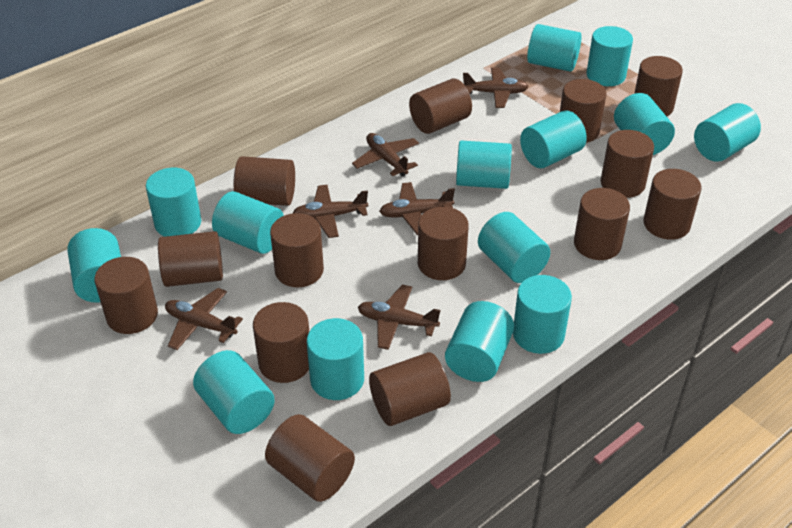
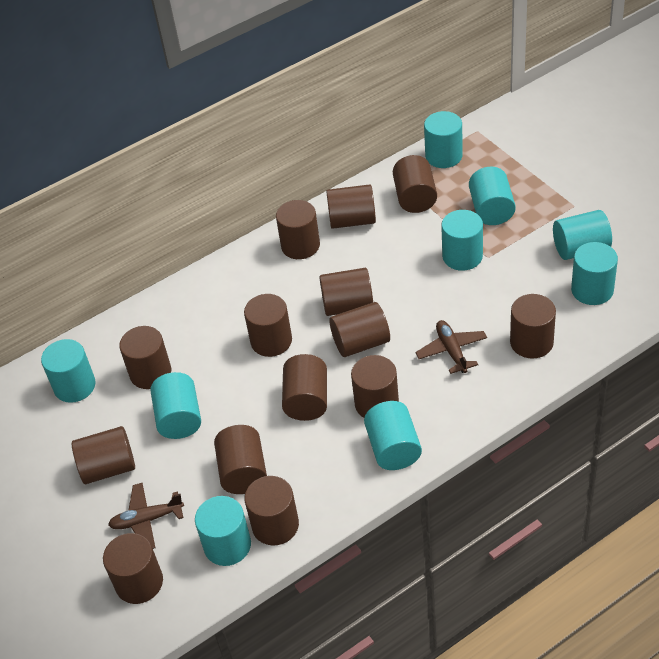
brown plane: [165,288,243,350] [293,185,368,238] [352,133,419,177] [358,285,440,350] [379,182,455,235] [463,68,529,108] = 6 -> [108,483,184,549] [415,320,487,374] = 2
turquoise cylinder: [67,228,121,303] [146,168,201,237] [193,350,275,434] [212,191,284,254] [307,318,364,400] [445,301,514,382] [456,141,512,189] [478,212,550,283] [513,275,572,354] [520,110,587,168] [527,24,582,72] [586,26,633,86] [614,93,675,155] [694,103,761,162] = 14 -> [41,339,96,403] [151,372,201,439] [195,496,251,566] [364,401,422,470] [424,111,463,168] [441,210,483,271] [469,167,516,225] [553,210,612,260] [571,242,618,305] = 9

